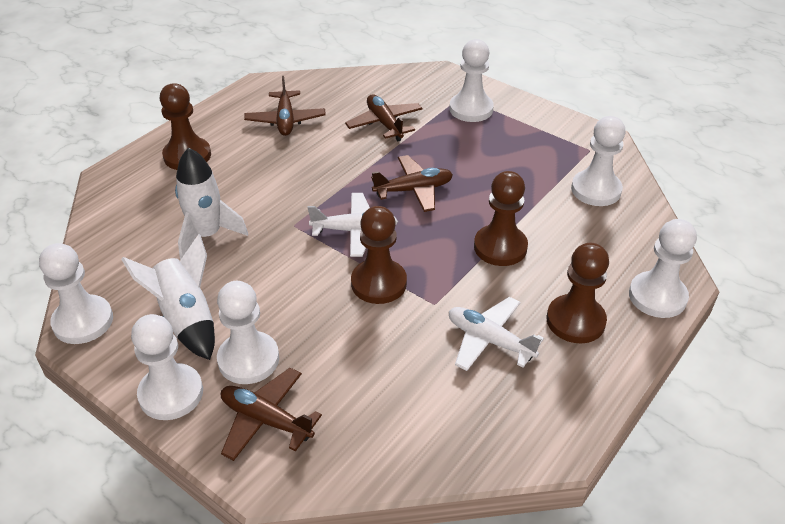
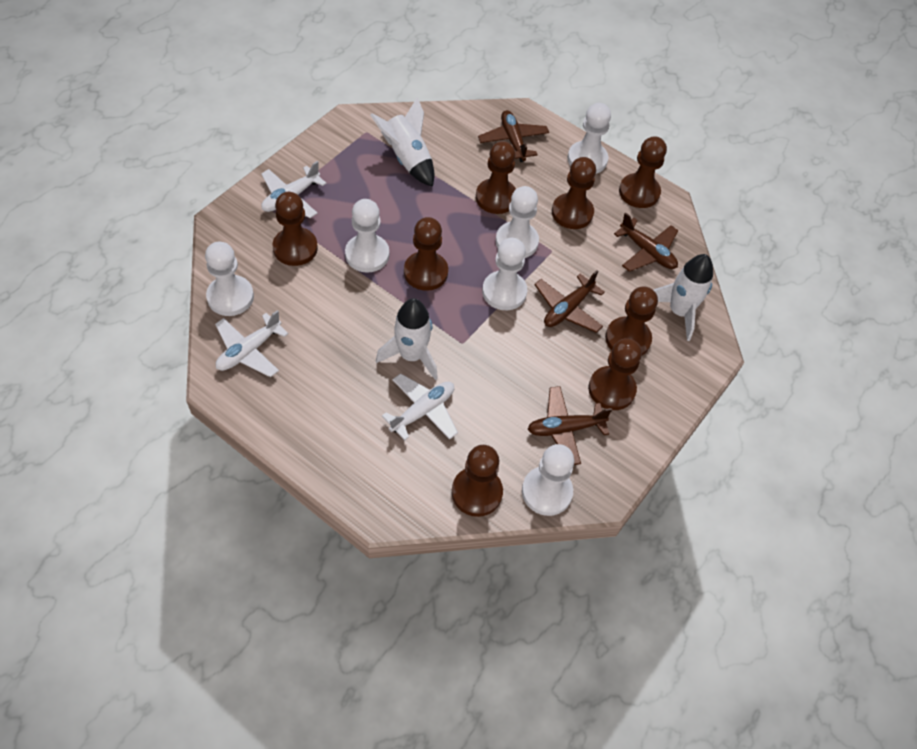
brown pawn: [160,83,211,170] [351,206,407,304] [474,171,528,266] [546,243,609,343] = 4 -> [273,192,318,266] [404,217,448,291] [452,445,503,517] [476,141,516,214] [552,157,596,229] [588,338,642,410] [605,287,658,356] [619,136,667,208] = 8
white plane: [307,193,398,257] [449,297,544,371] = 2 -> [215,310,288,377] [261,161,327,218] [382,374,458,441] = 3
white rocket: [121,234,215,360] [175,148,248,260] = 2 -> [370,97,435,187] [376,298,438,380] [653,254,713,341] = 3

